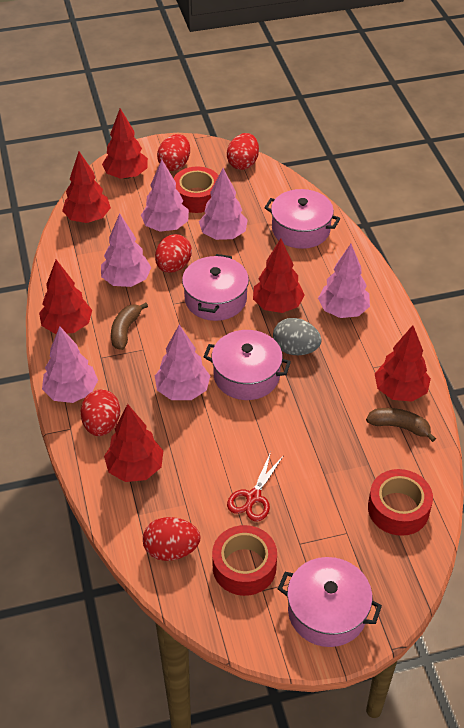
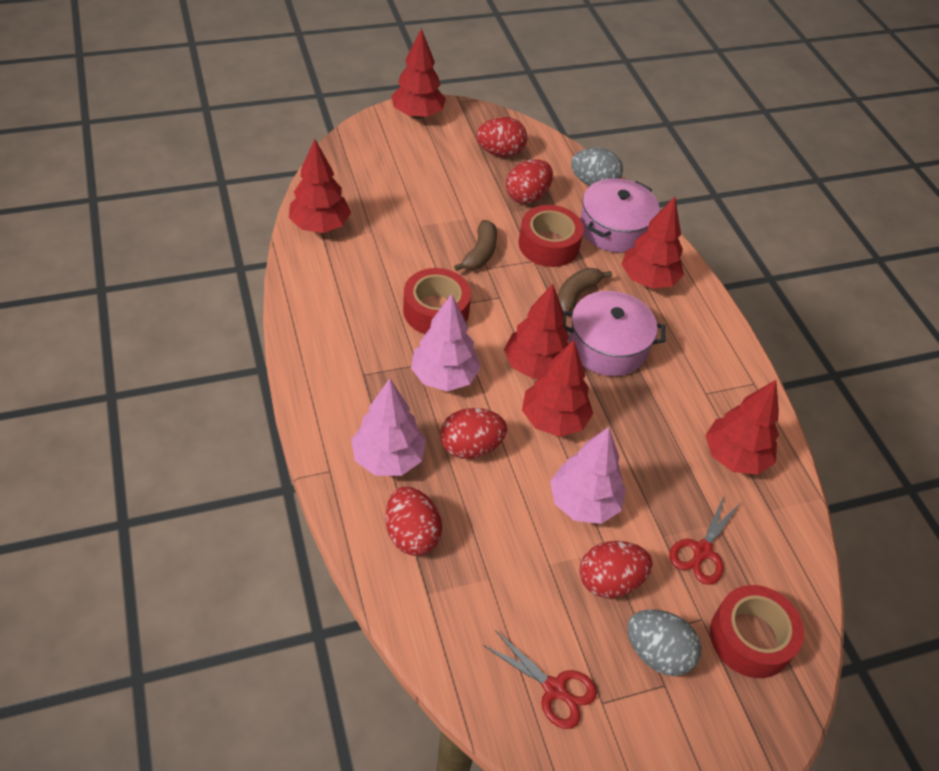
grey egg: [273,318,322,355] = 1 -> [571,148,623,186] [627,609,702,676] = 2
pink pot: [182,254,249,321] [204,330,291,400] [264,189,340,249] [278,557,382,647] = 4 -> [563,291,665,376] [580,178,659,253] = 2
pink tree: [42,326,98,403] [101,213,151,287] [141,160,189,232] [155,324,210,400] [199,168,248,240] [318,244,370,318] = 6 -> [351,378,426,476] [411,294,481,391] [550,427,626,524] = 3
red scissors: [227,452,283,521] = 1 -> [483,630,597,729] [669,494,740,585] = 2

